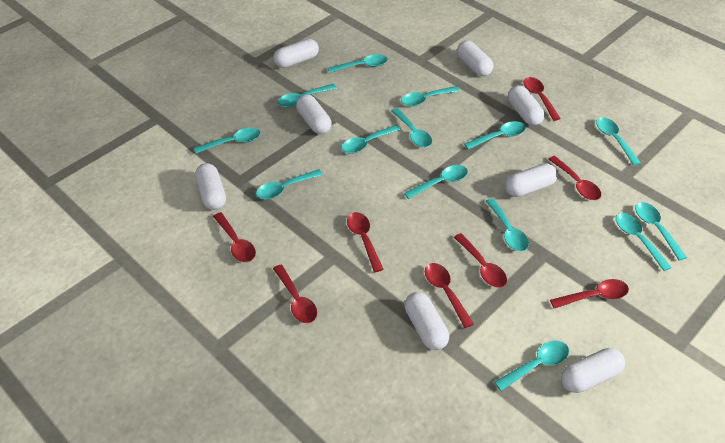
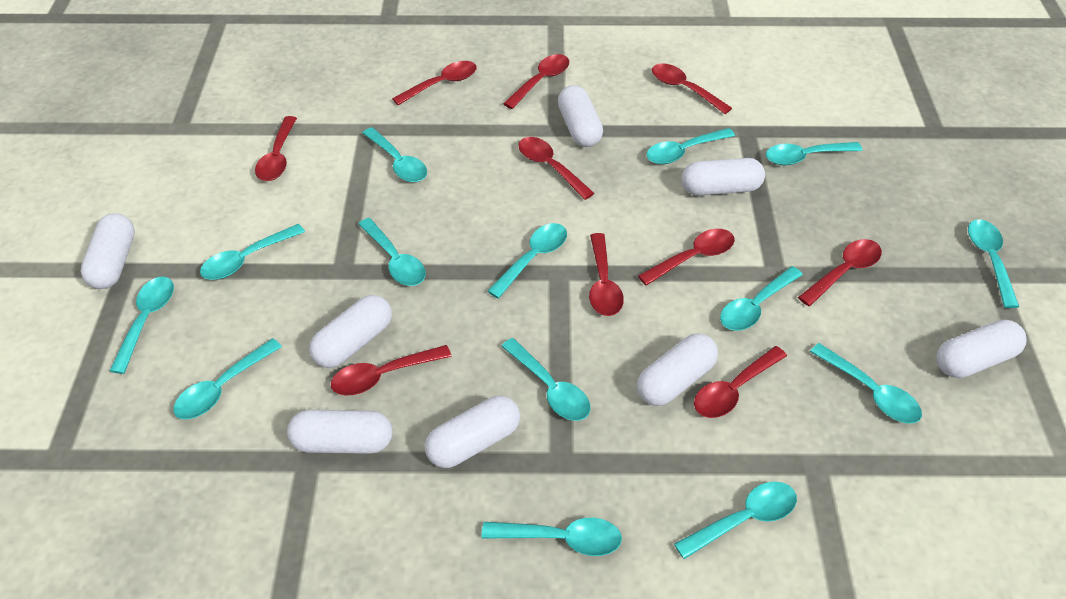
red spoon: [213,212,256,262] [273,264,317,323] [347,212,384,272] [425,263,474,328] [454,233,507,288] [524,77,561,121] [548,156,601,200] [550,279,629,309] = 8 -> [255,116,297,181] [331,345,452,396] [392,61,477,105] [503,54,569,109] [518,137,594,200] [589,233,624,316] [638,229,735,286] [652,63,732,114] [694,346,787,418] [798,239,882,306] = 10

